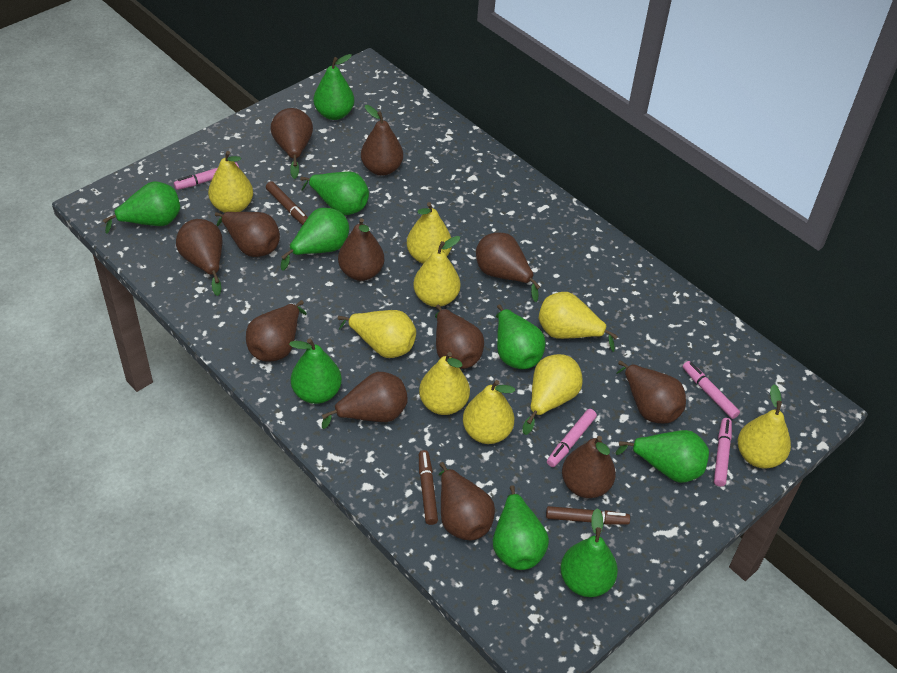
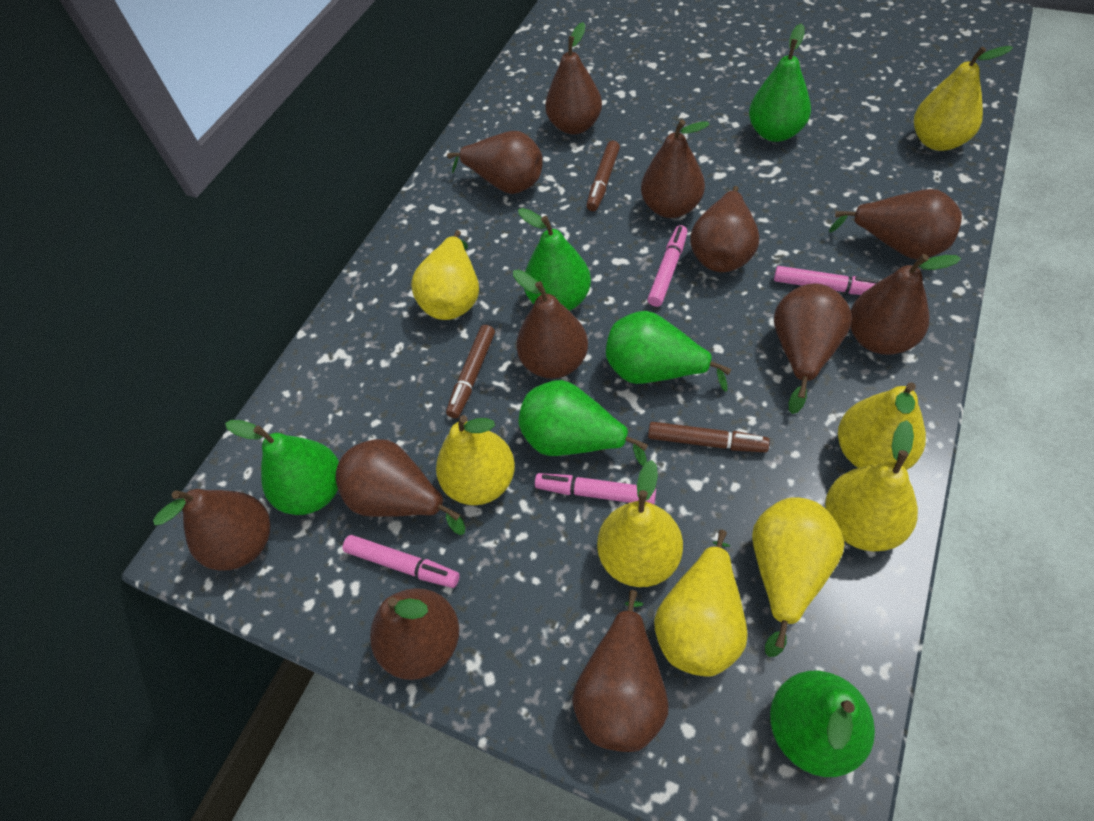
green pear: [103,181,180,234] [281,208,349,270] [289,339,342,404] [300,172,369,215] [314,54,354,120] [493,485,549,570] [496,305,545,369] [560,508,618,597] [616,430,709,483] = 9 -> [225,420,339,515] [518,208,591,311] [519,380,648,466] [606,311,731,392] [749,24,811,142] [770,671,875,777] = 6
yellow pear: [208,151,253,213] [338,310,416,358] [407,202,452,264] [413,236,460,307] [419,352,470,415] [463,380,515,444] [522,354,583,435] [539,292,618,352] [738,385,791,469] = 9 -> [411,230,479,320] [436,415,515,505] [597,460,683,587] [654,530,748,677] [752,497,845,657] [825,420,918,551] [838,383,926,470] [914,46,1013,151] = 8

